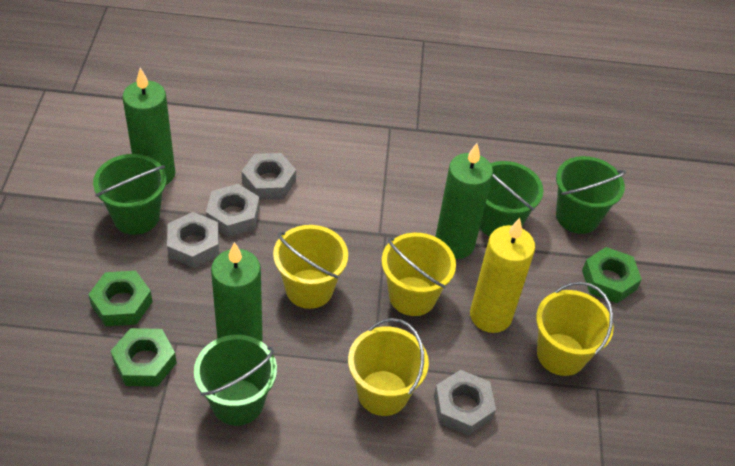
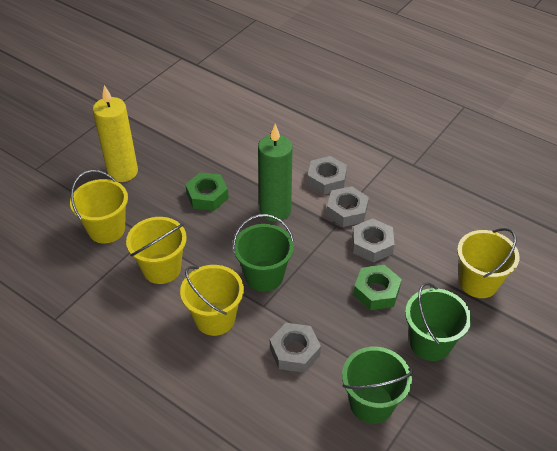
green bucket: [93,154,166,235] [194,335,277,426] [480,161,544,236] [556,156,626,234] = 4 -> [233,214,294,292] [342,347,413,424] [405,283,471,361] = 3
green candle: [122,68,175,185] [211,242,263,342] [435,143,493,259] = 3 -> [258,124,293,222] = 1
green nut: [88,271,153,326] [111,328,177,386] [582,247,642,303] = 3 -> [185,172,229,211] [353,265,402,310] = 2

